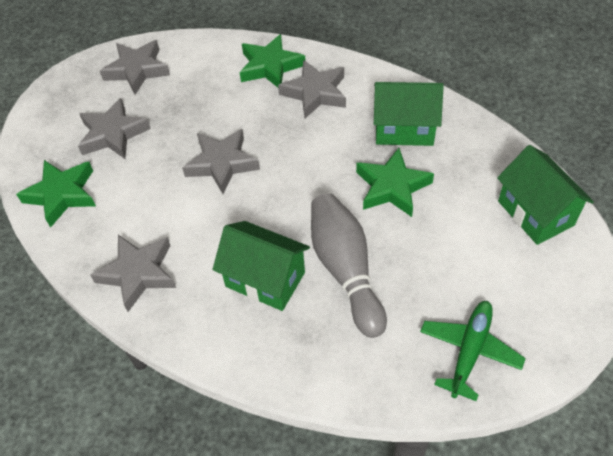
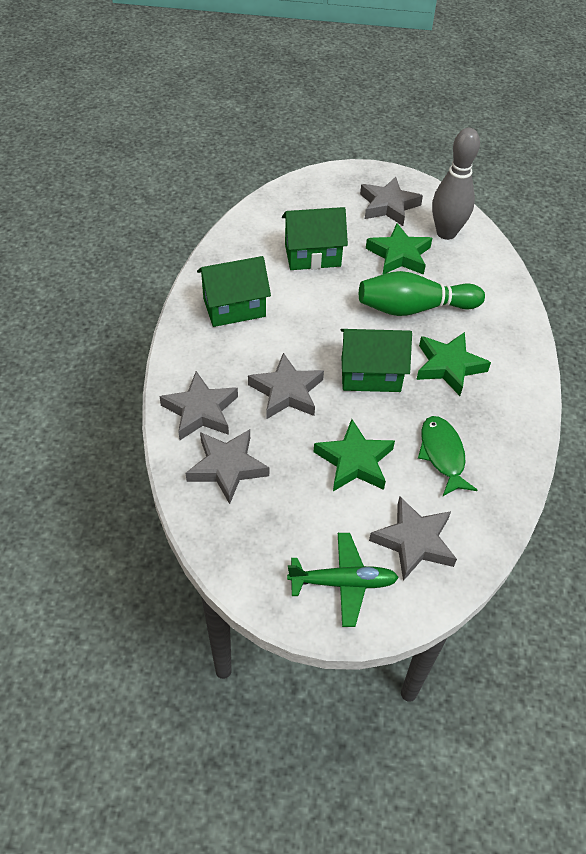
green bowling pin: none = 0 -> [359,271,485,316] = 1
green fish: none = 0 -> [418,416,478,497] = 1

